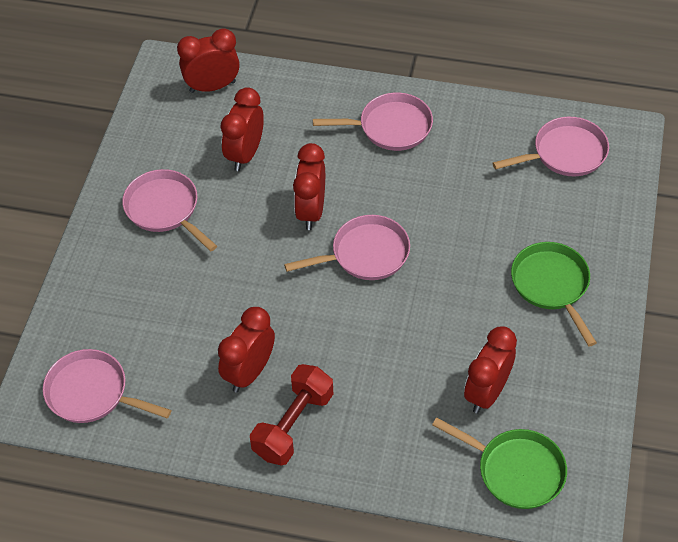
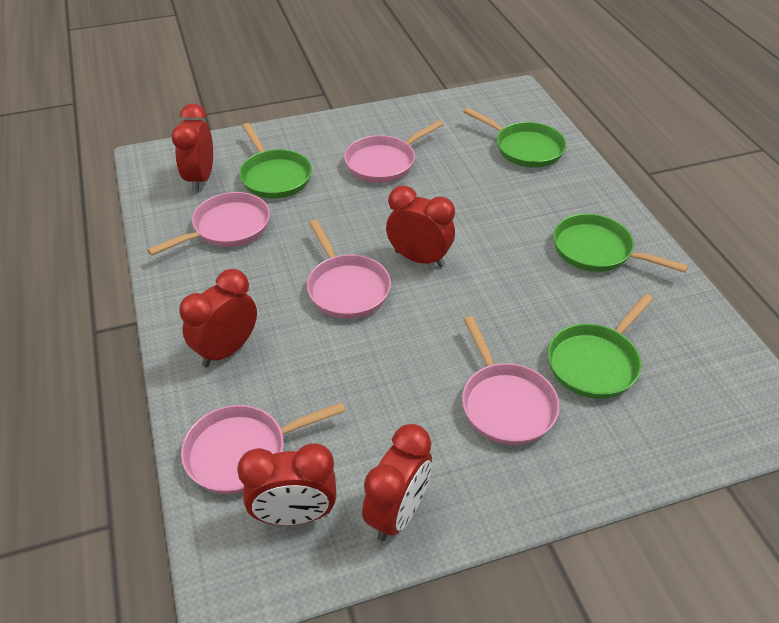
green pan: [432,417,567,509] [511,242,597,346] = 2 -> [239,123,312,199] [464,108,567,168] [548,294,653,399] [553,214,688,273] = 4
red dumbbell: [250,364,333,466] = 1 -> none = 0

